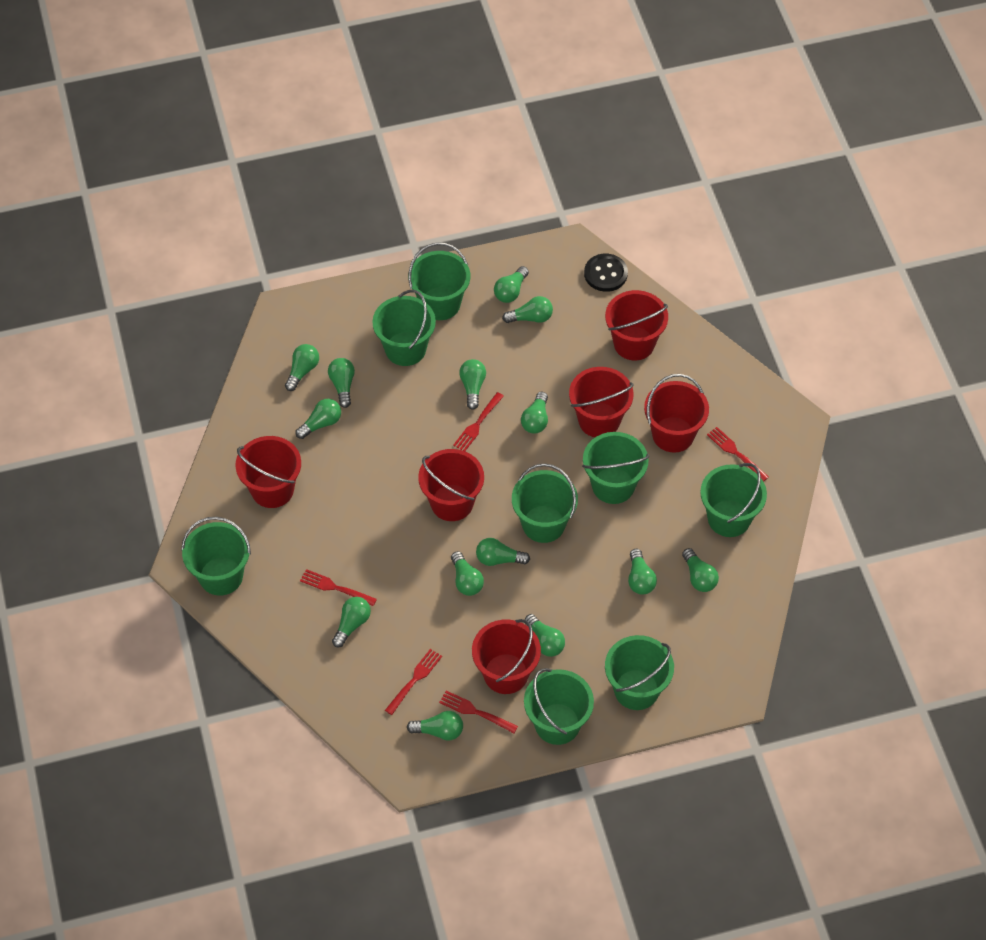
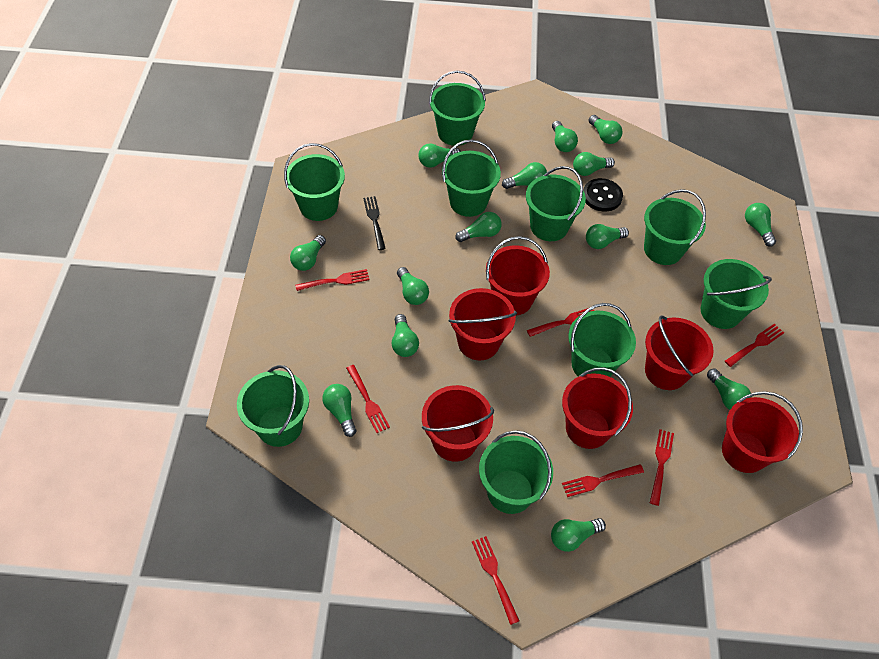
black fork: none = 0 -> [363,196,386,250] = 1
green bucket: [181,517,251,596] [372,290,436,366] [408,242,470,320] [512,463,578,543] [524,668,594,745] [582,432,650,504] [605,635,674,710] [700,463,767,537] = 8 -> [237,365,309,447] [284,143,345,221] [429,71,486,146] [442,140,501,217] [479,430,553,514] [526,166,586,241] [568,303,636,377] [644,189,706,265] [701,259,772,329] = 9
red fork: [300,569,377,606] [385,649,442,715] [439,691,518,733] [453,392,504,451] [707,427,769,482] = 5 -> [295,269,370,291] [346,365,390,433] [472,536,519,625] [527,308,594,337] [562,464,644,497] [650,429,674,506] [725,324,784,367] = 7

